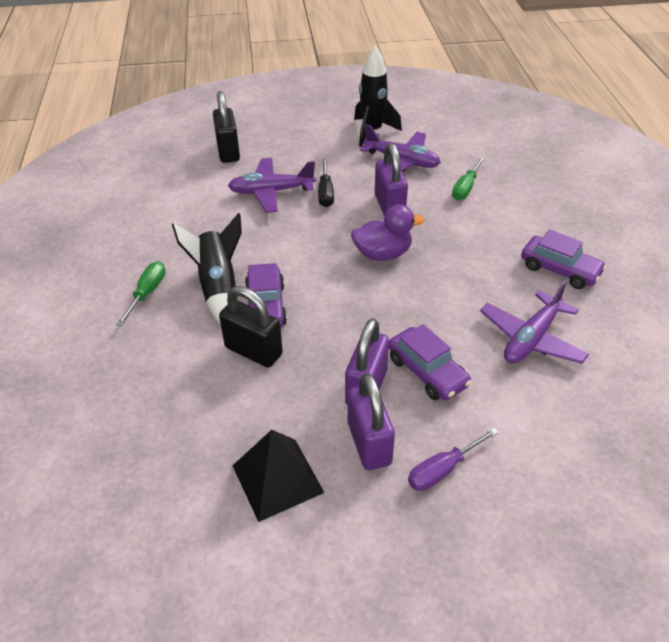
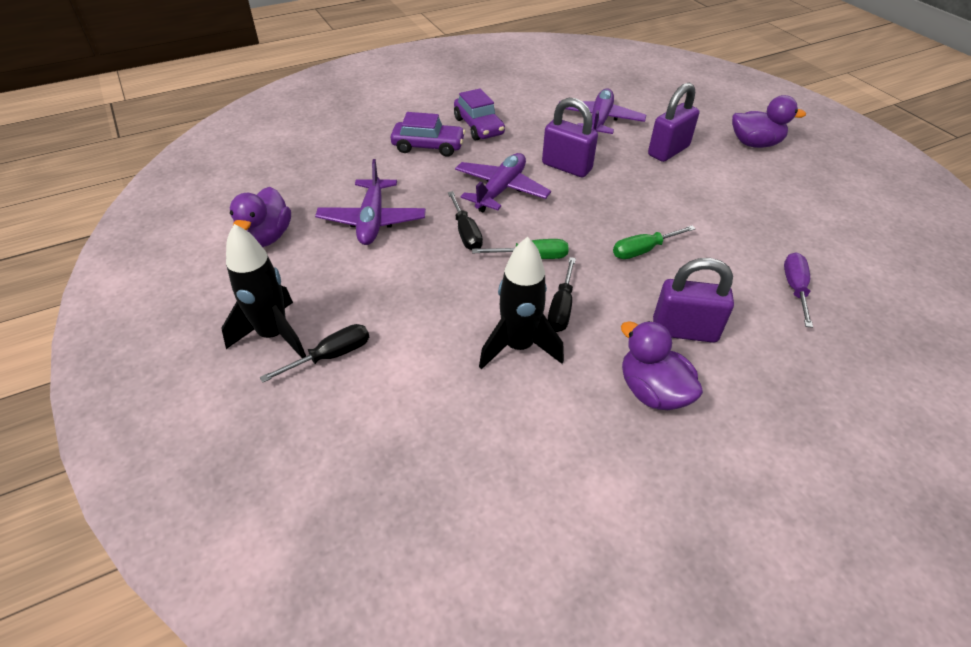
black padlock: [213,91,240,163] [219,286,283,367] = 2 -> none = 0
black pyramid: [233,430,324,522] = 1 -> none = 0
black screwdriver: [318,159,334,207] = 1 -> [259,324,369,383] [448,191,483,250] [548,257,576,332] = 3
purple car: [245,263,287,327] [389,324,472,400] [521,229,607,289] = 3 -> [391,112,465,157] [454,88,505,140] = 2
purple duck: [351,205,425,261] = 1 -> [230,187,291,247] [621,321,703,410] [732,95,806,148] = 3

